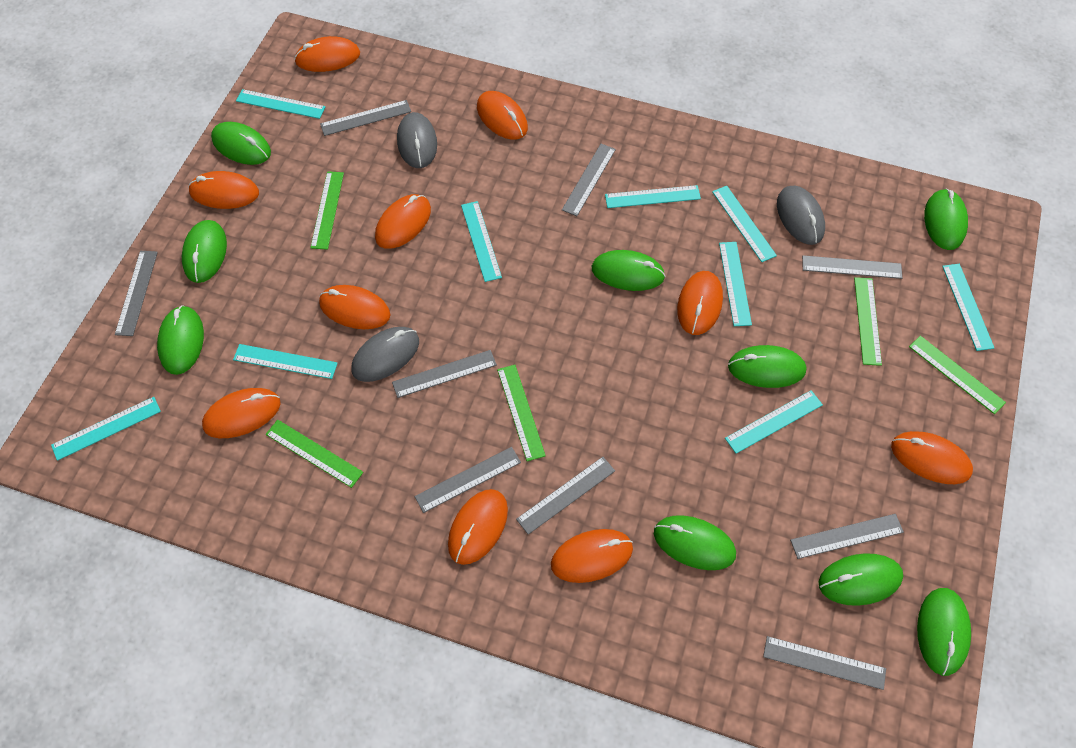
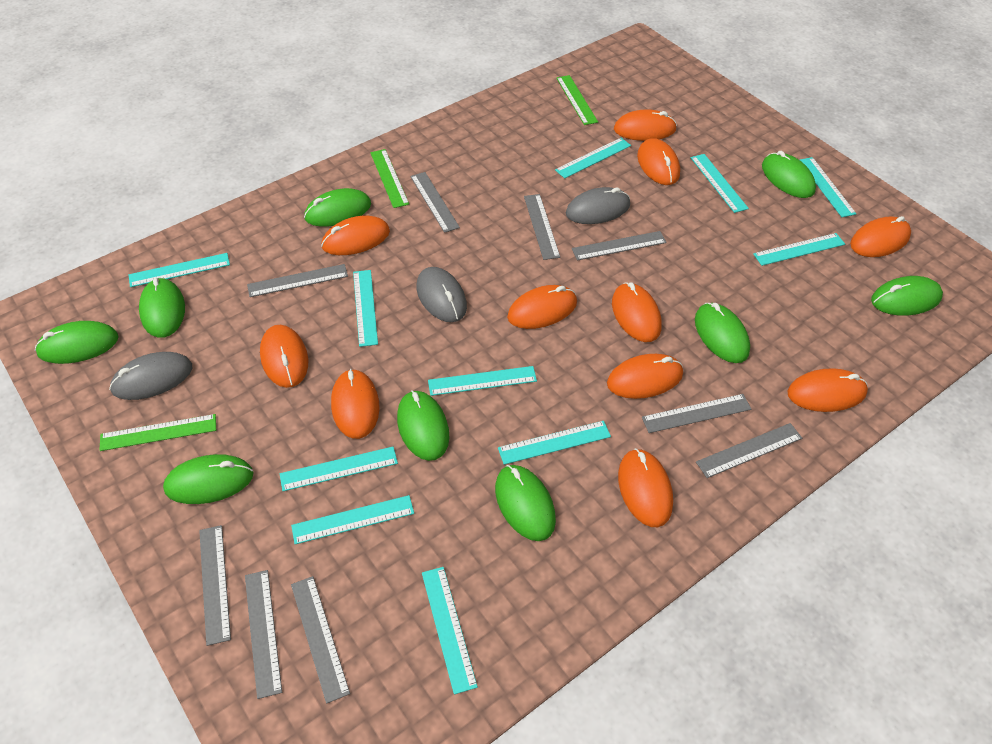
green ruler: [266,420,363,488] [310,171,344,250] [497,365,546,461] [854,277,882,366] [909,336,1006,414] = 5 -> [100,414,216,451] [370,149,409,208] [556,75,598,125] = 3
orange mouse: [188,171,259,209] [202,388,281,438] [294,36,360,72] [319,285,391,329] [375,194,431,249] [448,489,508,565] [477,91,528,140] [551,529,633,583] [677,271,723,335] [891,431,973,484] = 10 -> [260,325,308,388] [321,216,390,255] [331,369,380,439] [507,285,577,329] [607,354,683,399] [612,283,662,342] [614,109,677,141] [618,448,673,527] [637,139,680,185] [787,368,868,412] [850,216,911,257] = 11
turquoise ruler: [51,397,161,461] [233,344,338,379] [236,89,325,119] [461,201,502,282] [605,185,701,208] [712,186,777,262] [719,242,752,326] [725,390,823,454] [942,264,994,351] = 9 -> [129,253,230,287] [280,447,398,491] [291,495,414,544] [353,270,378,347] [422,567,478,694] [428,366,537,396] [498,421,611,465] [555,138,631,178] [691,154,749,213] [753,233,845,266] [800,157,856,217] = 11

